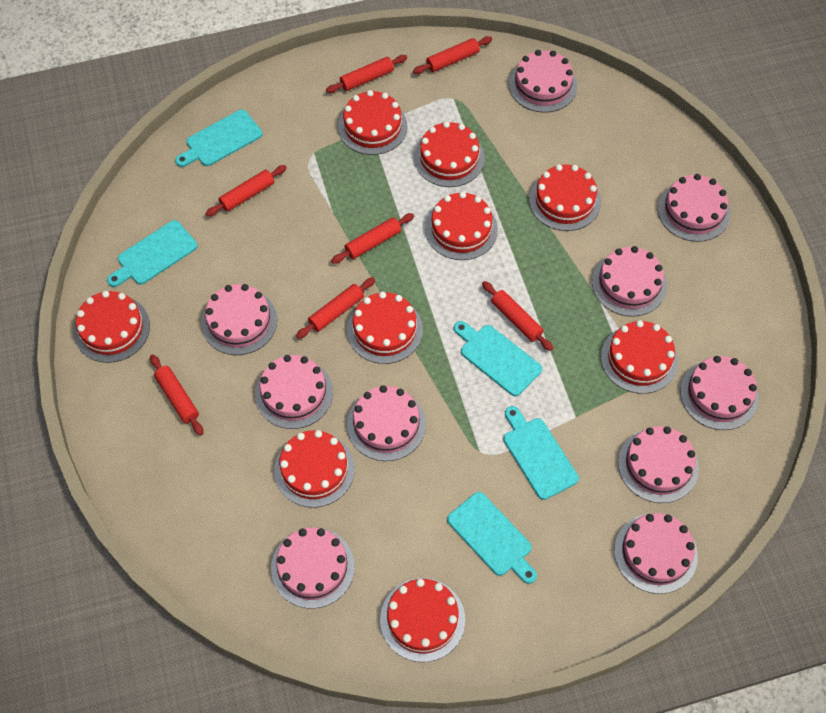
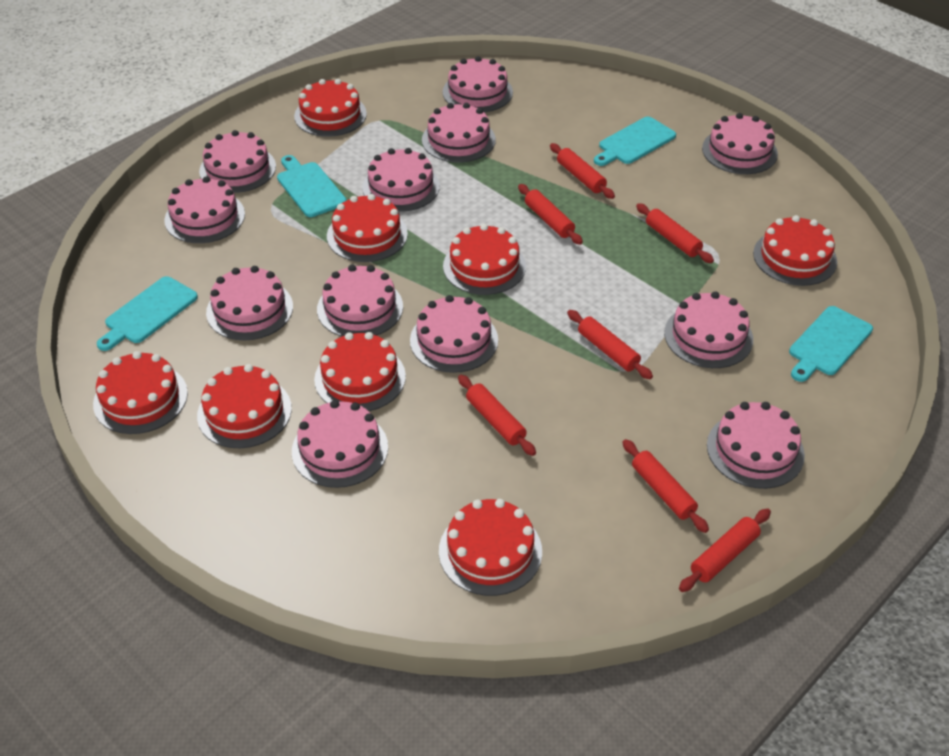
pink cake: [201,284,277,355] [255,355,333,429] [271,527,355,609] [347,385,426,461] [509,50,577,113] [592,246,667,317] [614,513,698,594] [618,426,699,503] [658,174,730,242] [680,356,759,430] = 10 -> [164,176,245,243] [199,130,276,193] [206,266,293,340] [292,400,388,488] [317,265,403,337] [362,148,440,212] [410,295,498,373] [422,103,496,162] [443,56,513,112] [664,291,753,368] [702,113,778,174] [707,402,805,489] = 12
red cake: [74,291,150,363] [274,430,355,507] [338,90,408,155] [347,292,423,364] [380,578,465,662] [414,121,484,187] [425,192,498,260] [529,164,601,231] [601,320,678,394] = 9 -> [93,351,188,434] [197,364,292,448] [294,79,367,137] [314,332,406,411] [327,194,408,262] [439,499,542,596] [443,224,526,295] [753,215,837,286] = 8
turquoise cutting board: [107,220,198,287] [175,109,263,167] [447,492,537,584] [454,321,542,396] [503,406,579,500] = 5 -> [97,276,198,351] [277,155,347,217] [594,117,676,166] [789,306,873,382] = 4

